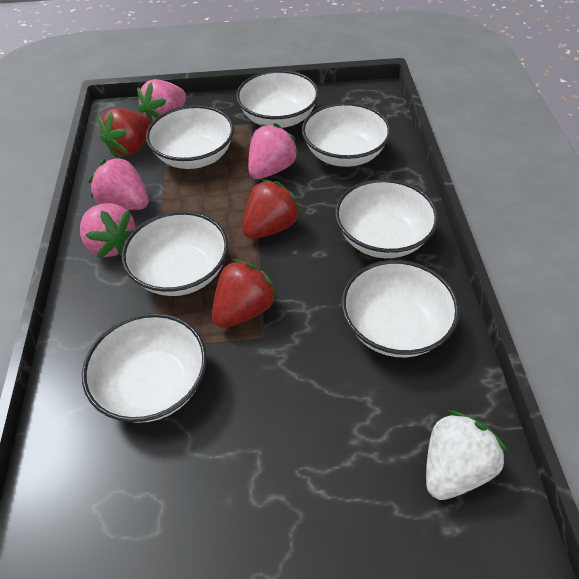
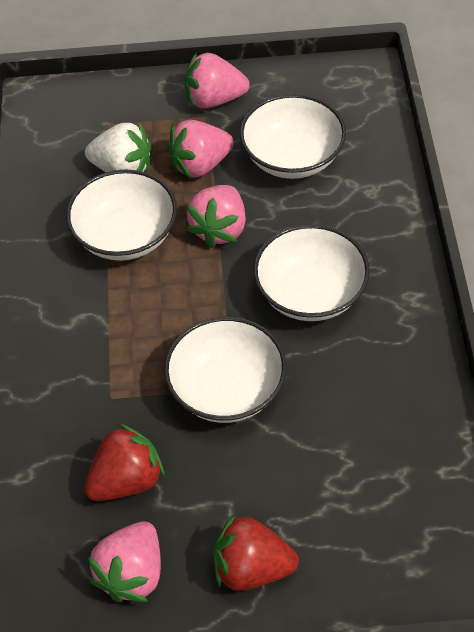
red strawberry: [98,108,152,157] [212,259,278,328] [242,179,301,239] = 3 -> [84,424,165,501] [213,514,299,591] = 2
white bowl: [82,313,207,423] [122,211,228,296] [146,105,234,169] [236,70,319,128] [302,102,391,167] [335,179,438,258] [342,260,460,357] = 7 -> [66,169,177,261] [164,317,286,423] [240,94,346,179] [253,224,370,321] = 4

